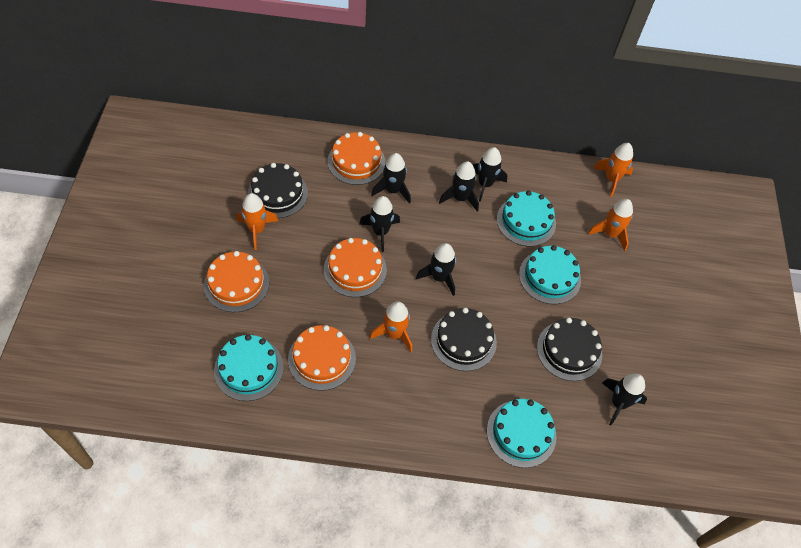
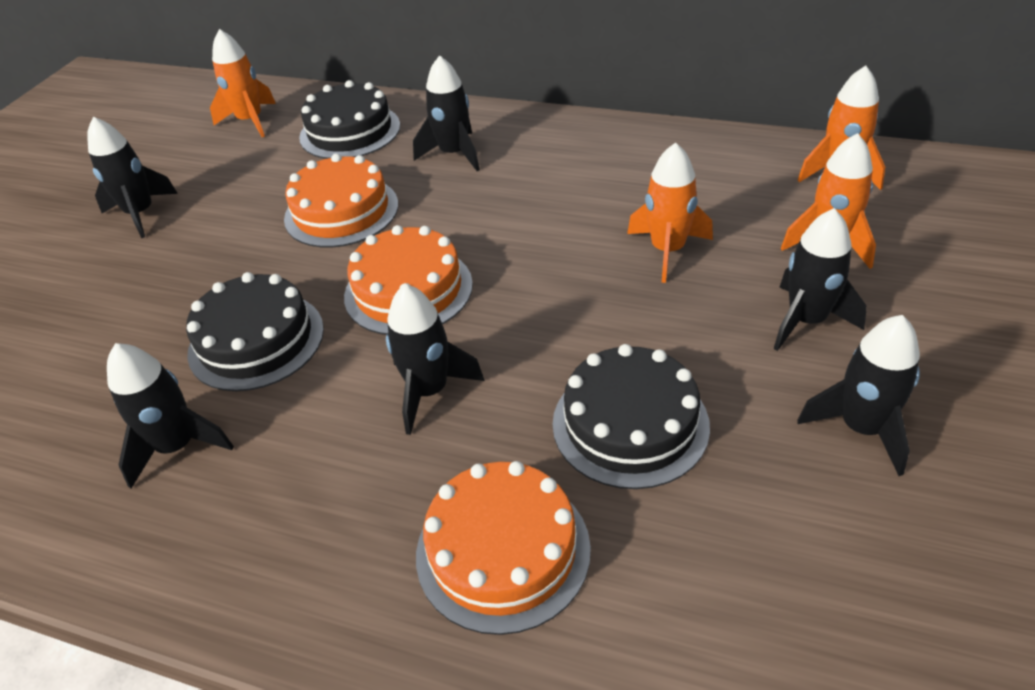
orange cake: [204,251,269,312] [288,325,356,391] [324,238,387,297] [328,132,385,185] = 4 -> [284,154,398,247] [344,225,473,335] [416,461,591,635] = 3
turquoise cake: [214,334,284,401] [487,399,557,468] [497,191,556,246] [519,245,581,304] = 4 -> none = 0

